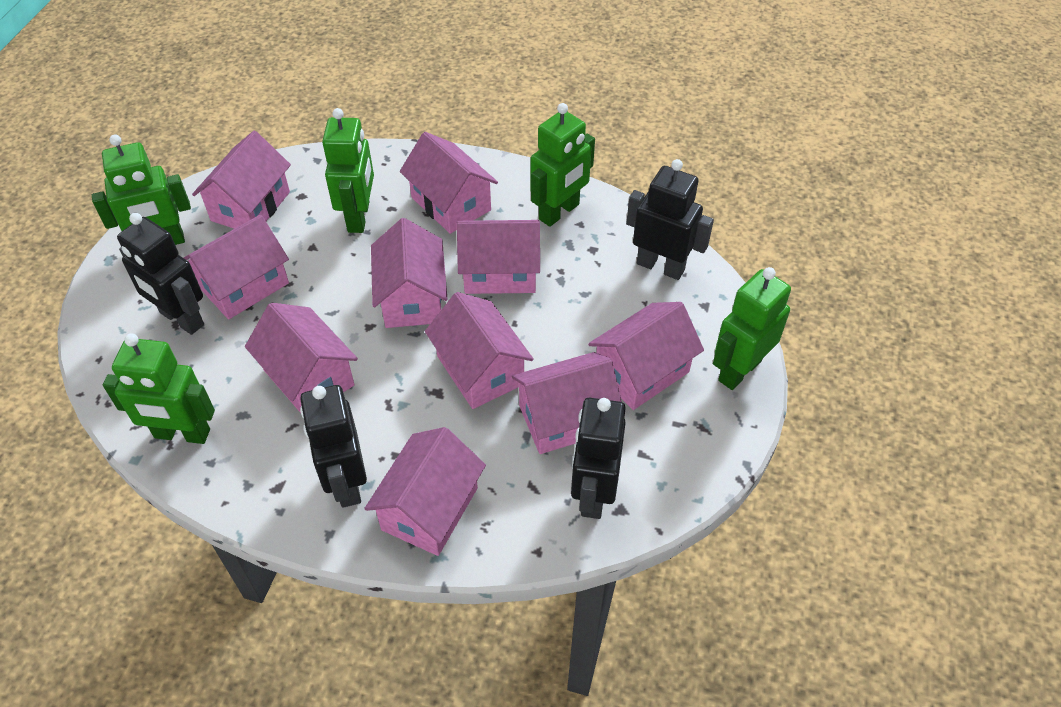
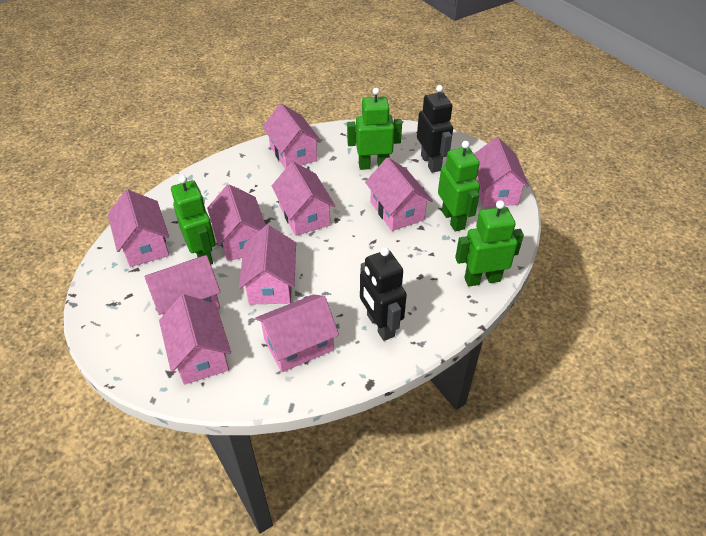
black robot: [117,213,204,335] [300,385,367,508] [571,398,626,519] [626,159,714,280] = 4 -> [360,247,407,341] [417,85,453,173] = 2
green robot: [92,134,191,245] [103,333,215,444] [322,108,374,233] [530,103,595,227] [713,267,791,390] = 5 -> [171,175,216,264] [347,88,402,170] [438,141,480,232] [455,200,524,287] = 4

